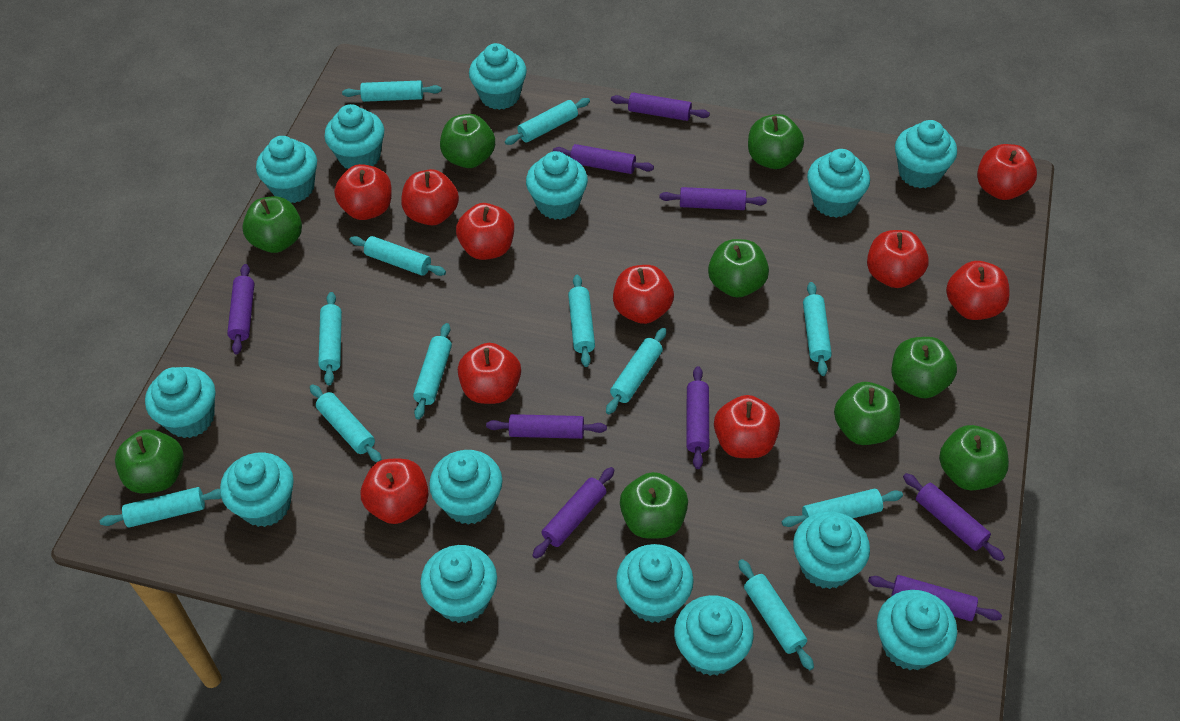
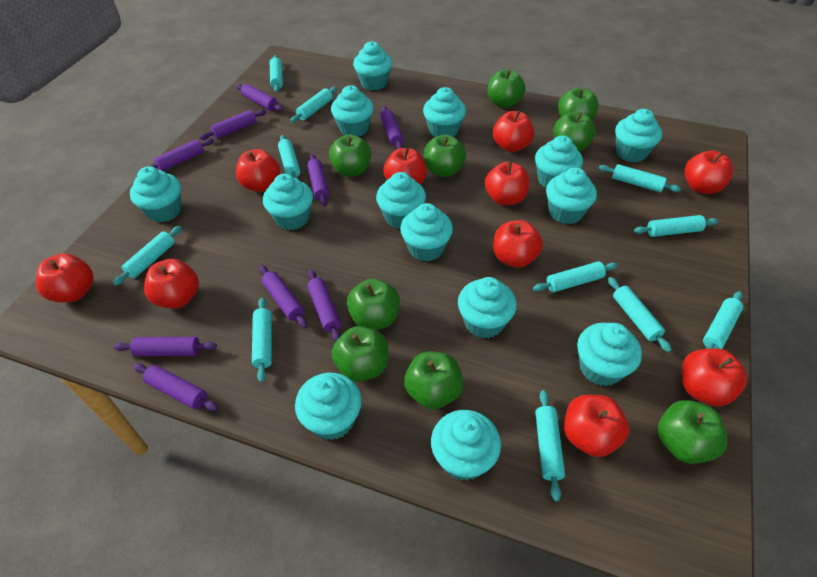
turquoise rolling pin: [100,487,221,528] [310,385,382,462] [318,292,342,385] [342,80,442,102] [349,236,446,276] [413,323,452,419] [505,98,590,145] [568,275,595,367] [606,328,666,414] [738,559,814,670] [782,489,903,527] [803,282,832,376] = 12 -> [113,225,182,286] [252,297,272,382] [270,55,283,92] [278,135,300,180] [290,87,337,123] [533,261,618,292] [535,390,565,501] [599,164,681,192] [608,277,672,352] [634,215,718,237] [703,291,743,349] = 11

